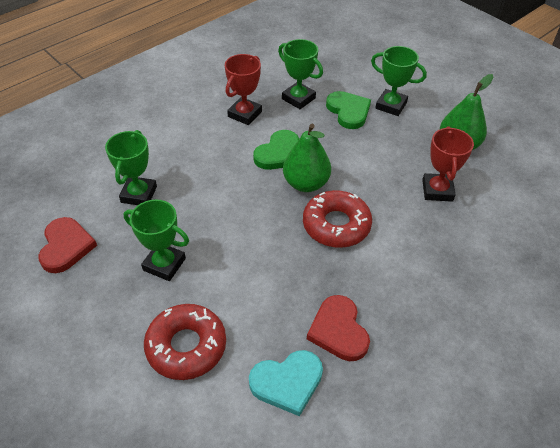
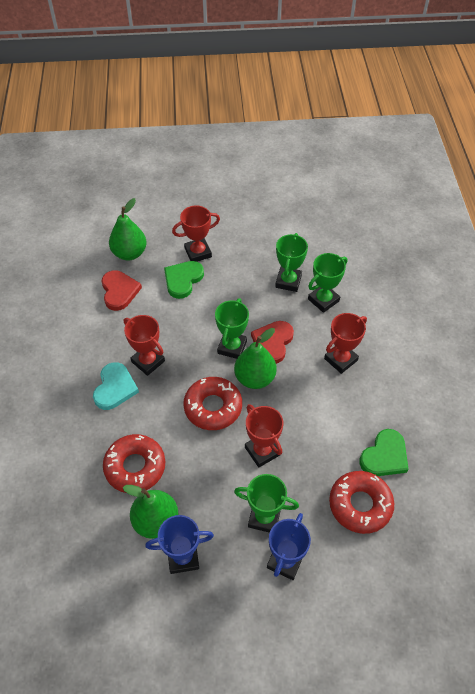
blue trophy: none = 0 -> [145,515,214,574] [267,513,311,580] = 2
green pear: [283,124,331,192] [440,74,494,150] = 2 -> [109,198,147,260] [123,485,178,539] [234,328,277,389] = 3
red donut: [144,304,226,380] [303,190,372,248] = 2 -> [103,434,165,493] [183,377,242,430] [329,471,394,534] = 3
red trophy: [225,54,262,125] [422,126,474,202] = 2 -> [124,315,165,376] [172,205,220,262] [245,404,284,467] [324,313,367,374] = 4

